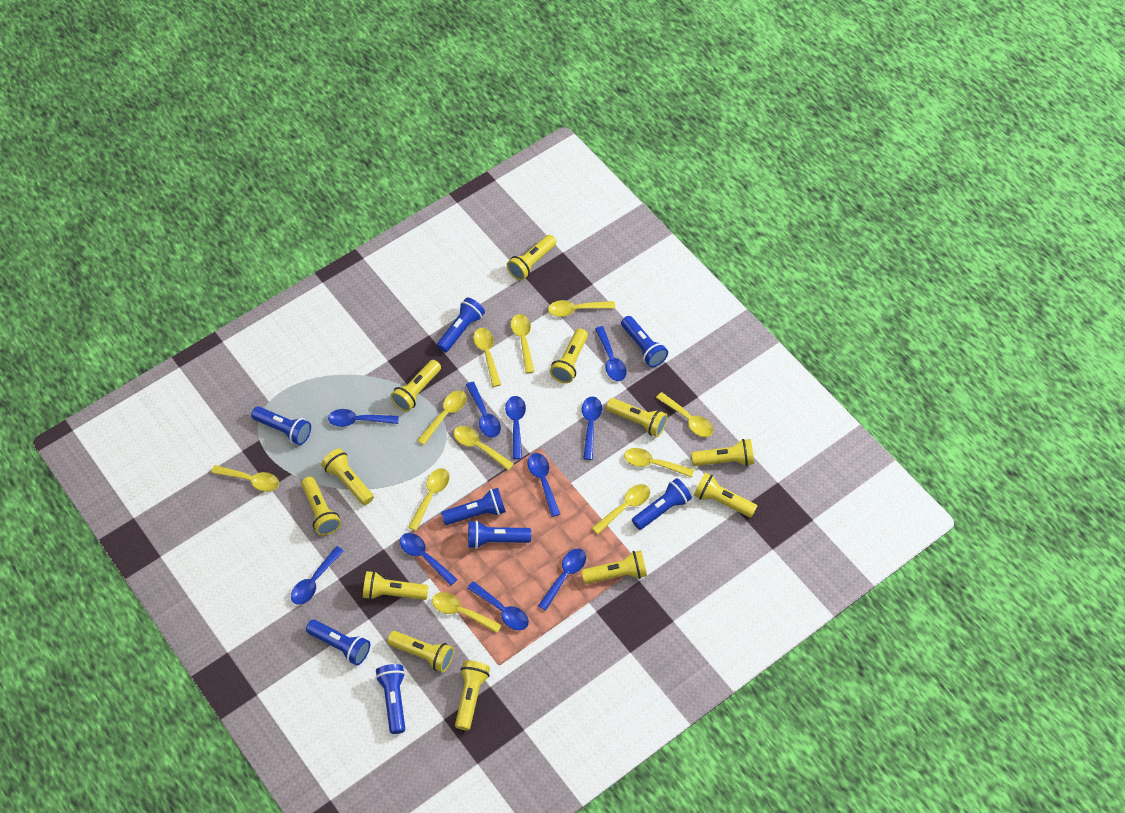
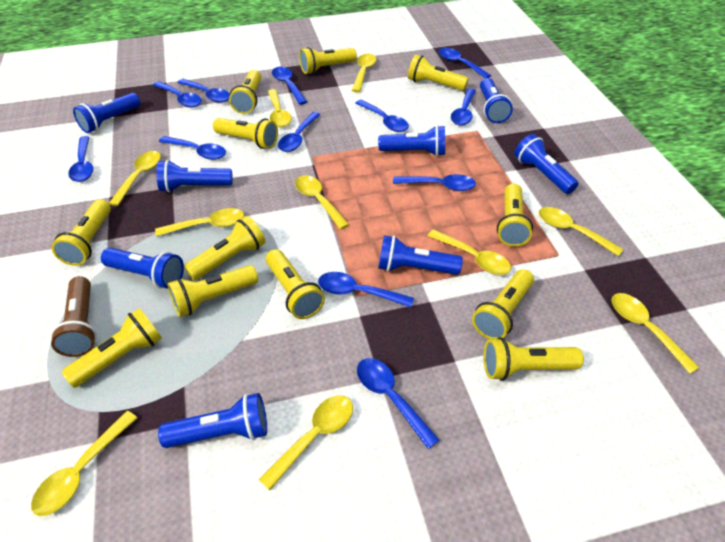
blue spoon: [291,546,344,605] [328,409,399,427] [400,533,458,586] [466,382,501,438] [467,581,529,630] [505,396,526,459] [527,453,560,517] [538,549,586,611] [582,397,602,460] [595,326,627,381] = 10 -> [68,136,93,182] [153,81,202,107] [159,136,226,160] [177,79,230,102] [272,67,307,105] [278,112,321,152] [318,272,414,307] [355,99,409,132] [357,358,439,449] [393,174,476,191] [439,48,491,78] [451,88,476,126] = 12
brown flashlight: none = 0 -> [51,276,97,357] = 1
yellow spoon: [211,465,279,492] [408,468,450,531] [417,391,467,445] [432,592,502,633] [454,426,514,471] [473,328,501,387] [511,314,535,373] [548,300,615,317] [592,484,650,534] [624,448,694,477] [656,392,714,437] = 11 -> [31,411,137,516] [109,151,161,206] [155,208,244,237] [259,395,353,490] [268,89,291,127] [295,175,349,229] [352,54,377,92] [428,229,511,275] [539,207,624,256] [612,293,700,374] = 10

